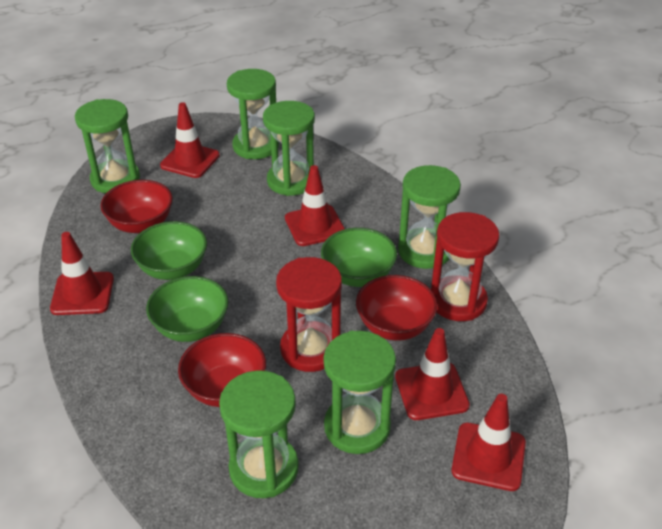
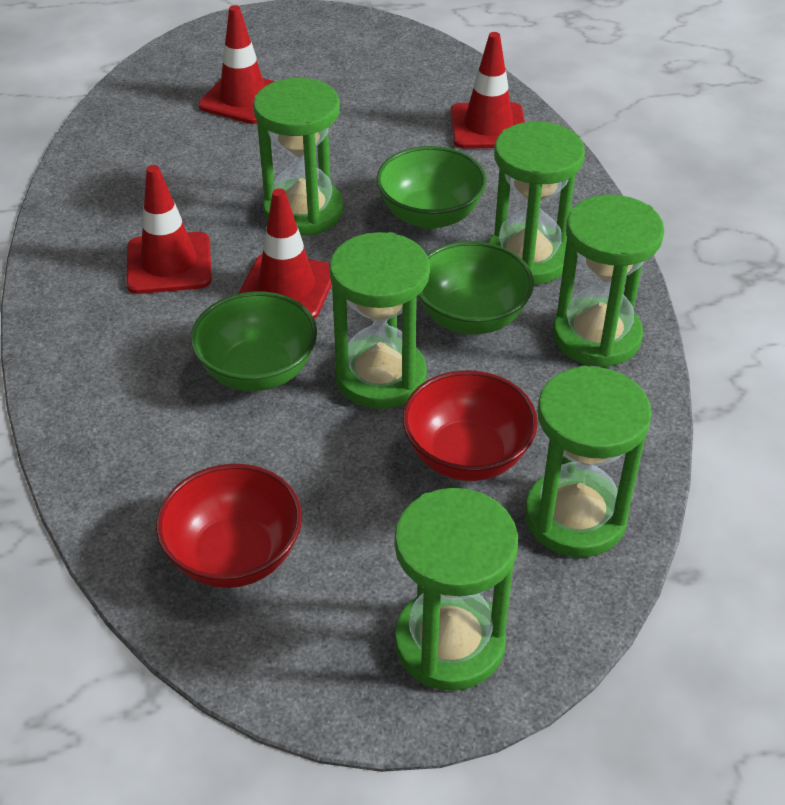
red bowl: [100,180,173,233] [178,333,266,407] [356,275,437,341] = 3 -> [156,464,302,588] [403,370,538,481] = 2
red hourglass: [276,257,342,372] [431,212,500,321] = 2 -> none = 0
red traffic cone: [50,232,114,315] [160,102,220,178] [285,165,345,246] [395,328,470,420] [451,394,526,491] = 5 -> [126,165,212,294] [198,5,275,124] [238,188,332,319] [451,32,525,149] = 4

